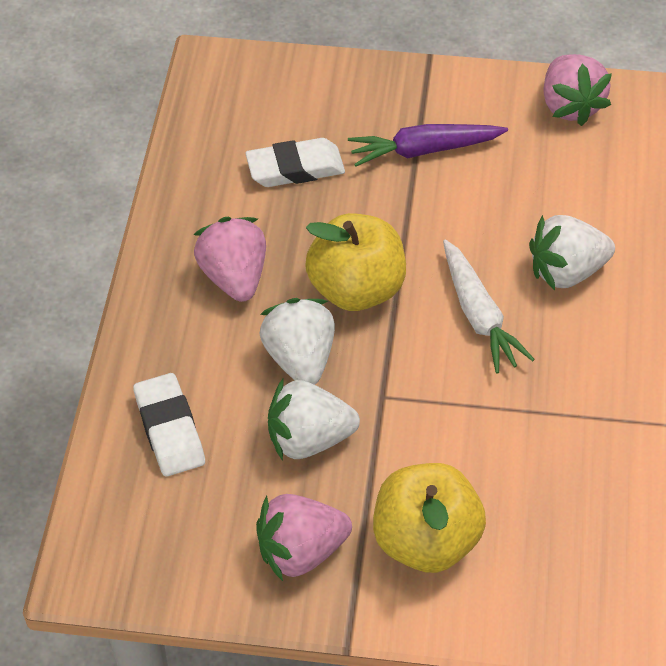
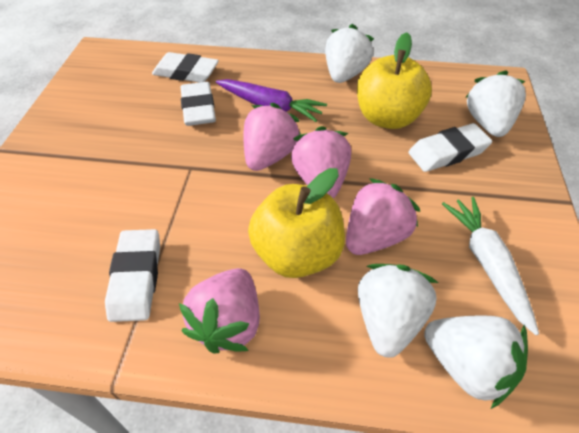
pink strawberry: [194,217,266,302] [256,494,352,581] [543,54,612,126] = 3 -> [179,268,260,354] [244,103,301,171] [291,126,351,198] [346,178,420,255] = 4
white eraser: [133,373,205,477] [245,138,345,187] = 2 -> [105,229,160,322] [152,52,219,83] [181,82,216,126] [408,123,492,172] = 4
white strawberry: [259,298,335,385] [268,379,360,461] [529,215,615,290] = 3 -> [325,24,374,83] [358,264,438,358] [424,316,528,409] [465,71,526,137] = 4

